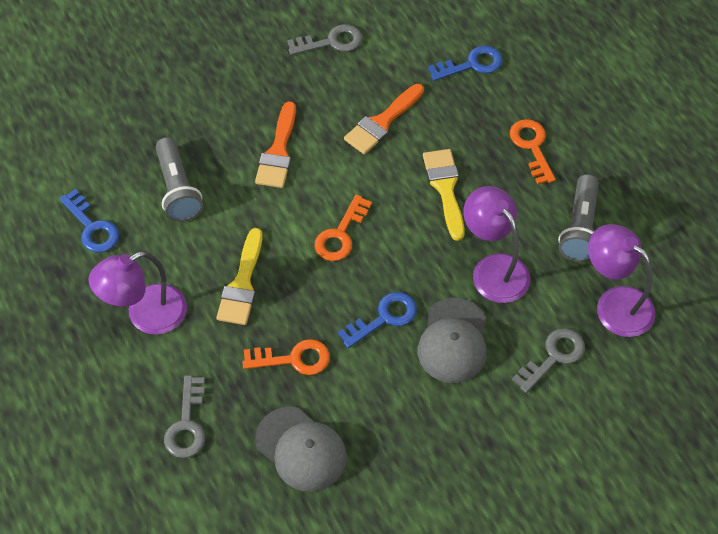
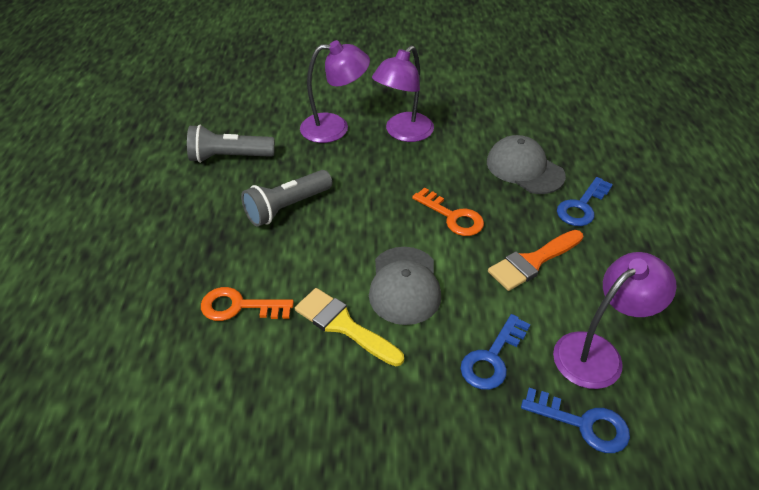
grey key: [164,375,205,458] [287,24,362,55] [512,328,585,393] = 3 -> none = 0
orange brush: [255,101,296,188] [344,84,424,154] = 2 -> [488,230,583,291] = 1
orange key: [242,339,330,375] [314,195,372,261] [510,119,556,184] = 3 -> [201,287,294,321] [412,188,484,236] = 2
yellow brush: [216,228,262,325] [423,149,465,241] = 2 -> [295,288,404,366] = 1

